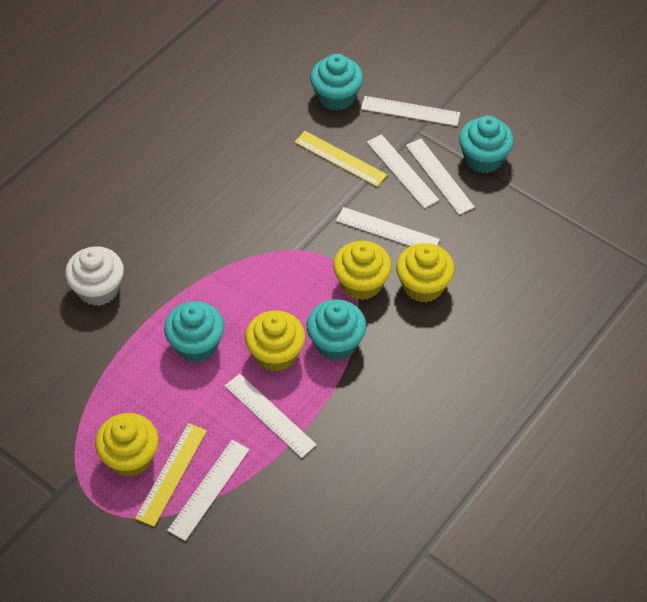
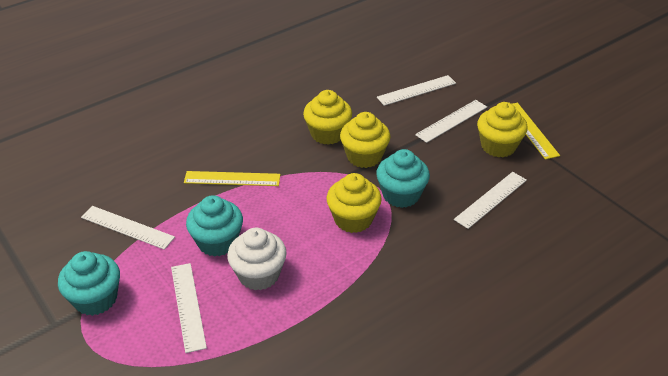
turquoise cupcake: [164,301,224,362] [307,300,366,360] [310,54,363,111] [459,116,514,173] = 4 -> [58,251,120,316] [186,195,243,257] [376,149,430,208] = 3
white ruler: [167,440,250,541] [225,374,317,458] [336,207,440,246] [361,96,460,126] [367,134,439,208] [406,139,475,215] = 6 -> [81,206,175,250] [171,263,207,353] [377,75,456,106] [415,100,487,143] [454,172,527,229] = 5

